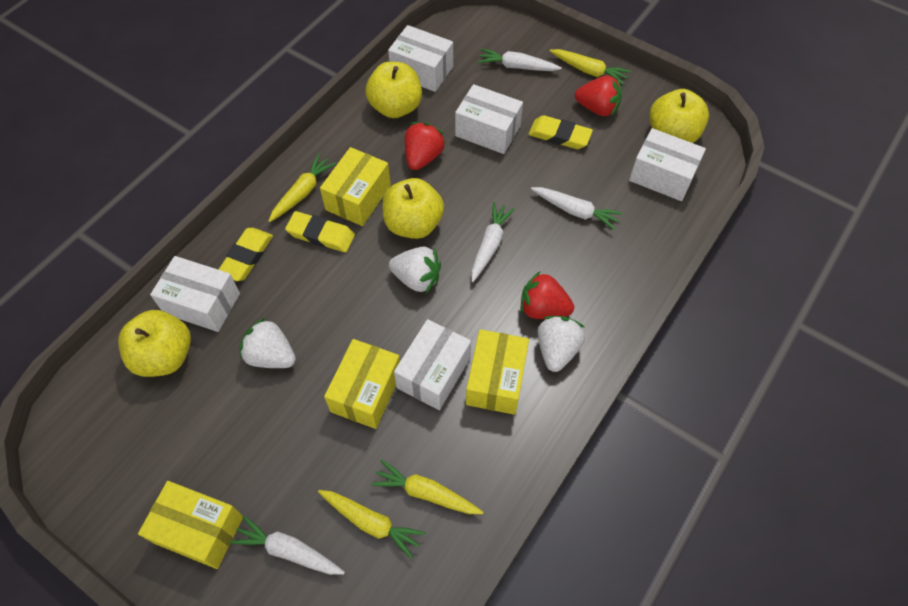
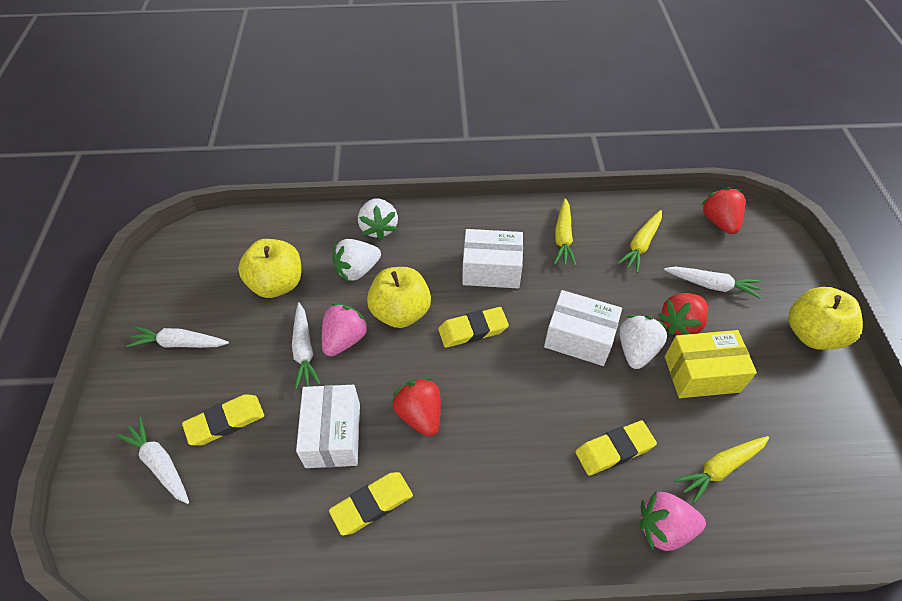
pink strawberry: none = 0 -> [322,303,369,356] [640,492,706,551] = 2
white box: [150,256,240,332] [388,25,453,92] [394,319,471,410] [455,84,523,154] [629,128,706,201] = 5 -> [296,385,360,468] [462,229,523,288] [544,290,622,366] = 3
yellow apple: [118,310,191,377] [365,62,422,118] [382,178,444,239] [649,89,709,143] = 4 -> [238,239,301,298] [367,267,431,328] [788,287,863,350] = 3
yellow box: [138,481,243,569] [320,147,391,226] [324,339,400,429] [466,329,529,415] = 4 -> [665,330,757,398] = 1
yellow carrot: [269,154,336,222] [318,490,426,559] [371,460,483,514] [550,49,631,85] = 4 -> [554,198,576,266] [617,210,662,273] [674,436,769,504] = 3
yellow eraser: [218,228,273,281] [285,211,355,252] [528,115,593,149] = 3 -> [182,394,264,445] [329,472,413,535] [438,307,509,348] [575,420,657,476] = 4

